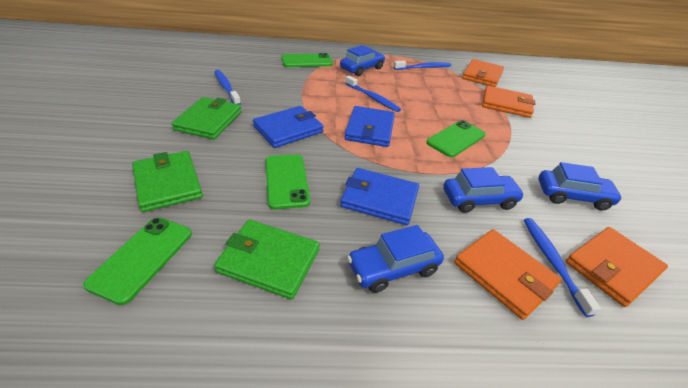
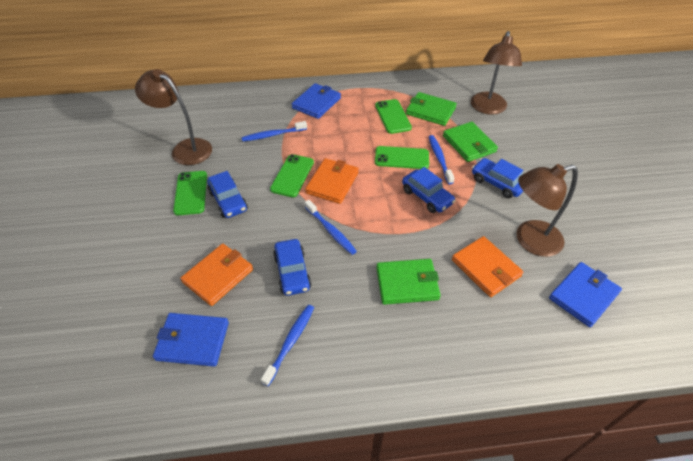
brown lamp: none = 0 -> [135,69,212,165] [471,31,522,115] [516,164,578,257] = 3
orange wallet: [454,229,562,320] [462,59,504,87] [482,86,536,118] [566,227,668,307] = 4 -> [181,244,253,306] [305,158,359,204] [452,236,523,297] = 3

